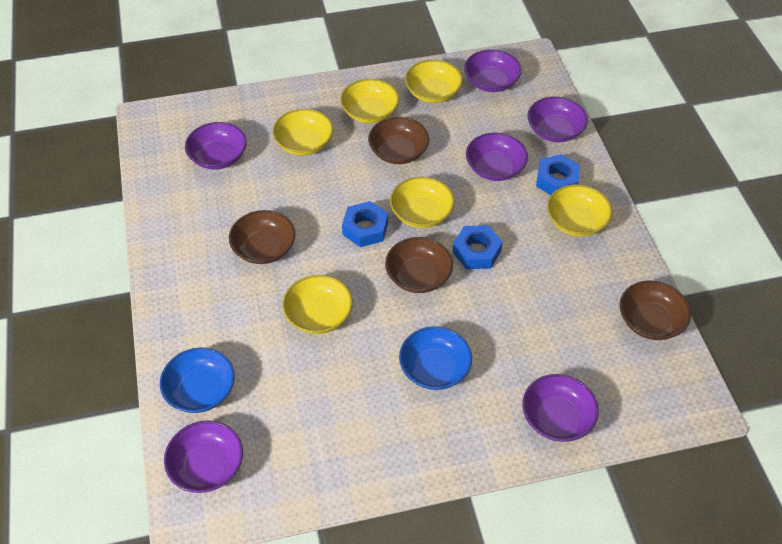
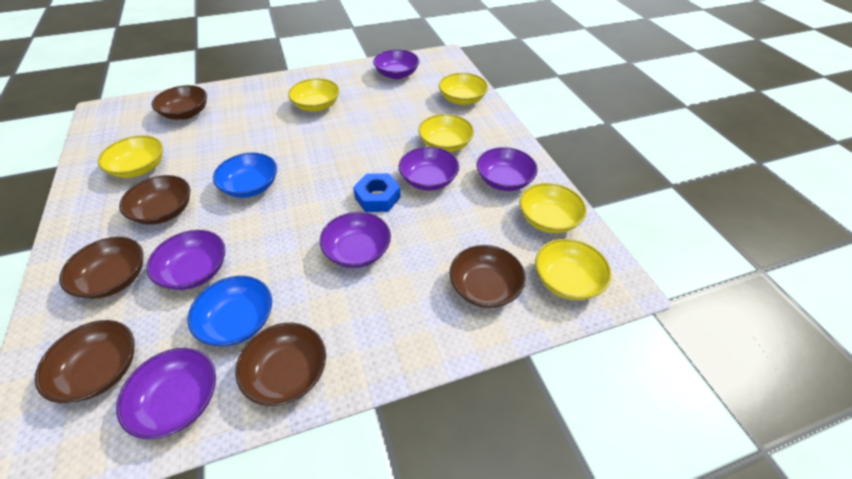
blue nut: [342,201,388,247] [453,225,503,269] [536,154,580,195] = 3 -> [353,173,401,212] = 1
brown bowl: [229,210,296,264] [368,117,429,164] [385,237,453,293] [620,280,691,340] = 4 -> [35,320,135,403] [59,237,143,299] [119,175,190,225] [151,85,207,120] [235,323,326,406] [450,245,526,308] = 6

